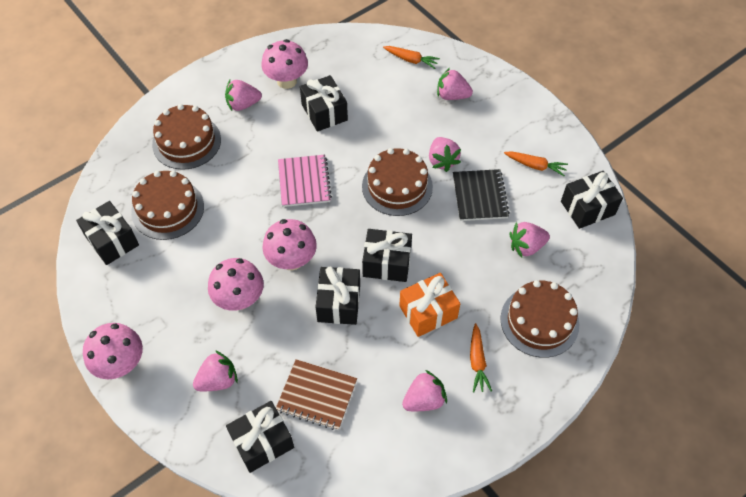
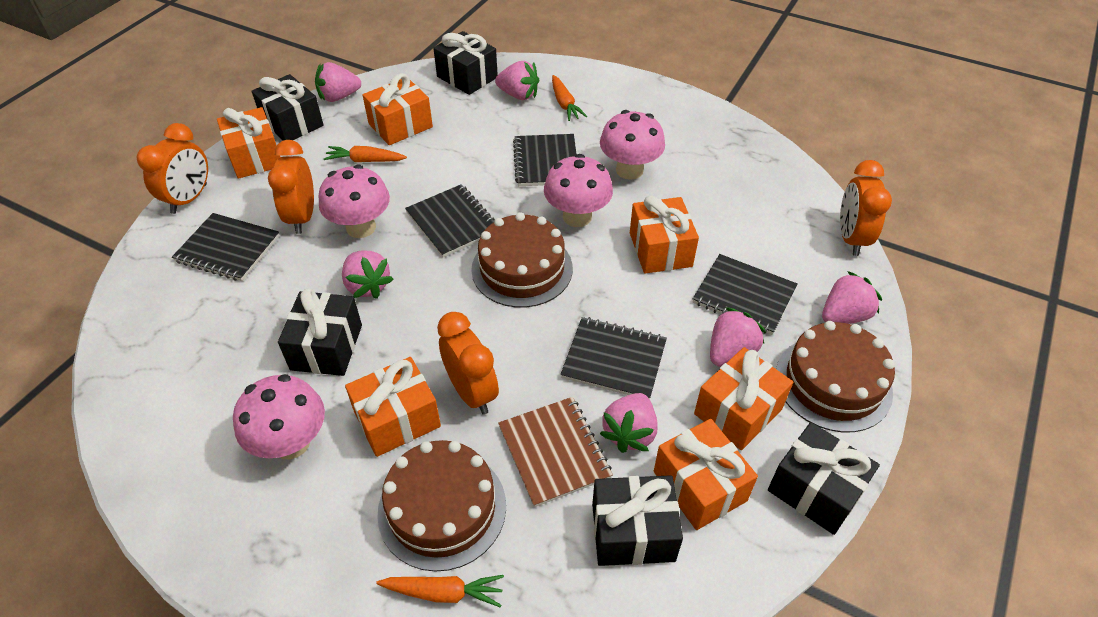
black gift: [76,201,139,265] [226,401,294,473] [300,75,348,132] [315,267,360,325] [362,229,412,282] [561,171,623,229] = 6 -> [252,74,324,140] [278,288,362,376] [433,31,498,95] [592,475,683,566] [768,422,880,535] = 5
black notebook: [453,169,510,221] = 1 -> [172,213,280,281] [405,184,495,257] [513,134,577,186] [561,317,667,399] [693,254,798,335] = 5
brown cake: [131,171,204,240] [152,104,221,170] [362,148,433,216] [500,280,579,358] = 4 -> [377,440,506,572] [471,212,573,308] [776,321,895,432] = 3
orange clock: none = 0 -> [137,123,208,214] [268,140,314,234] [437,312,499,415] [840,160,892,256] = 4
orange gift: [399,273,460,337] = 1 -> [217,107,281,179] [345,357,441,457] [362,73,433,145] [630,196,699,274] [654,419,758,530] [694,347,793,450] = 6
pink notebook: [278,155,332,207] = 1 -> none = 0

